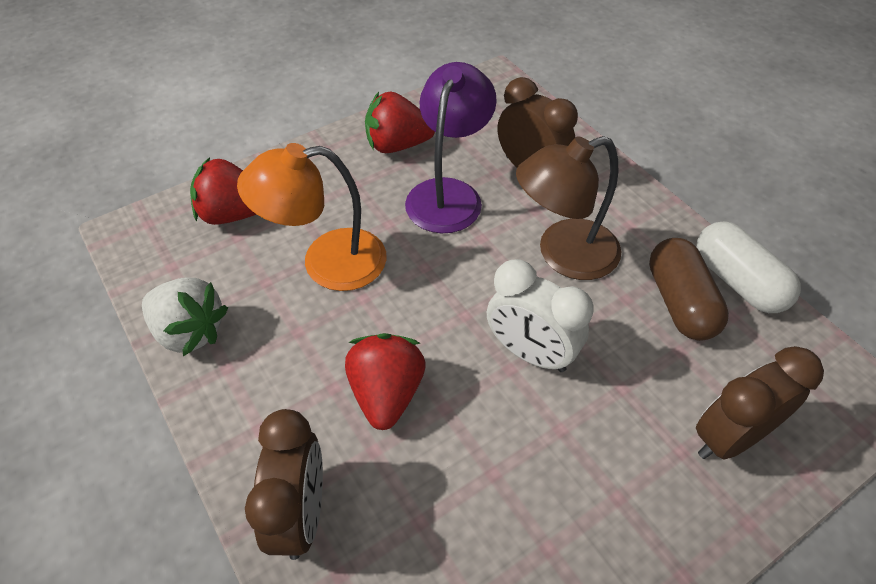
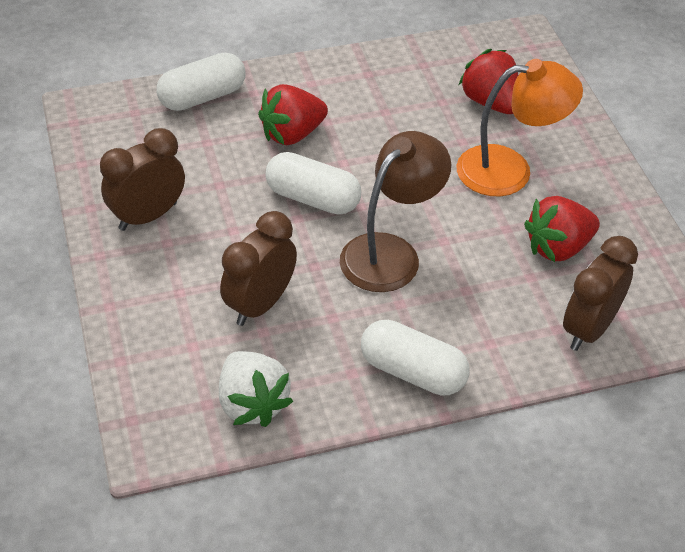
brown capsule: [649,238,729,341] = 1 -> none = 0
purple lamp: [405,62,497,233] = 1 -> none = 0
white capsule: [697,221,801,313] = 1 -> [157,52,245,111] [266,152,361,215] [361,320,470,396] = 3
white clock: [487,259,593,372] = 1 -> none = 0

